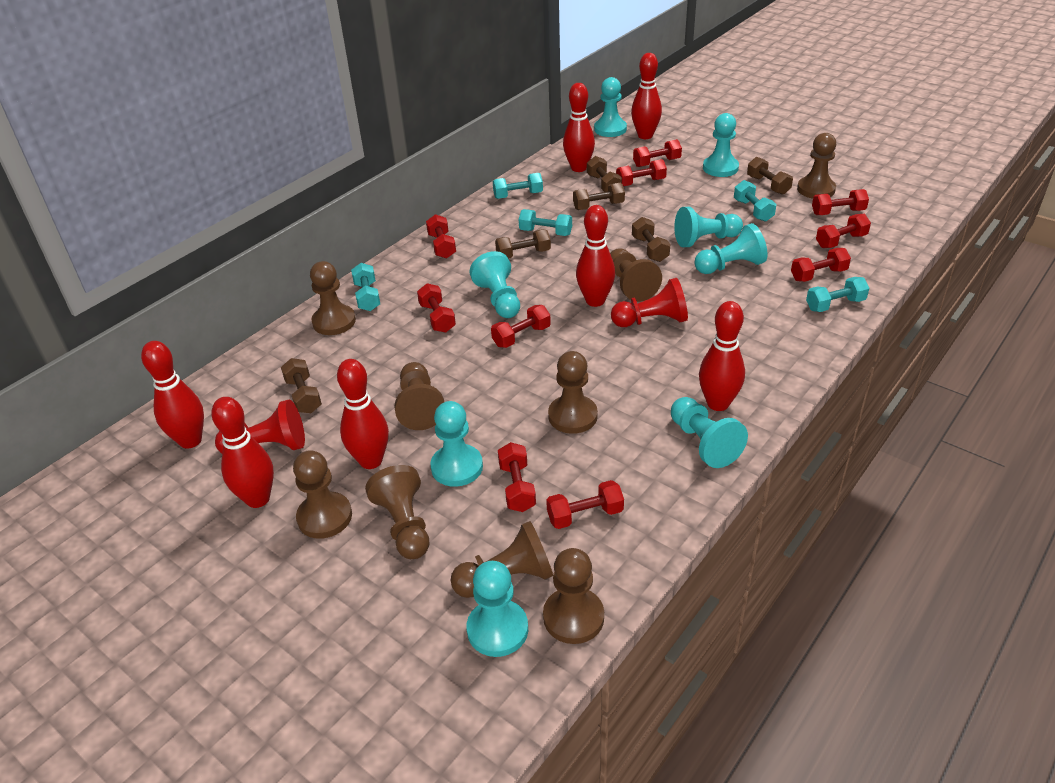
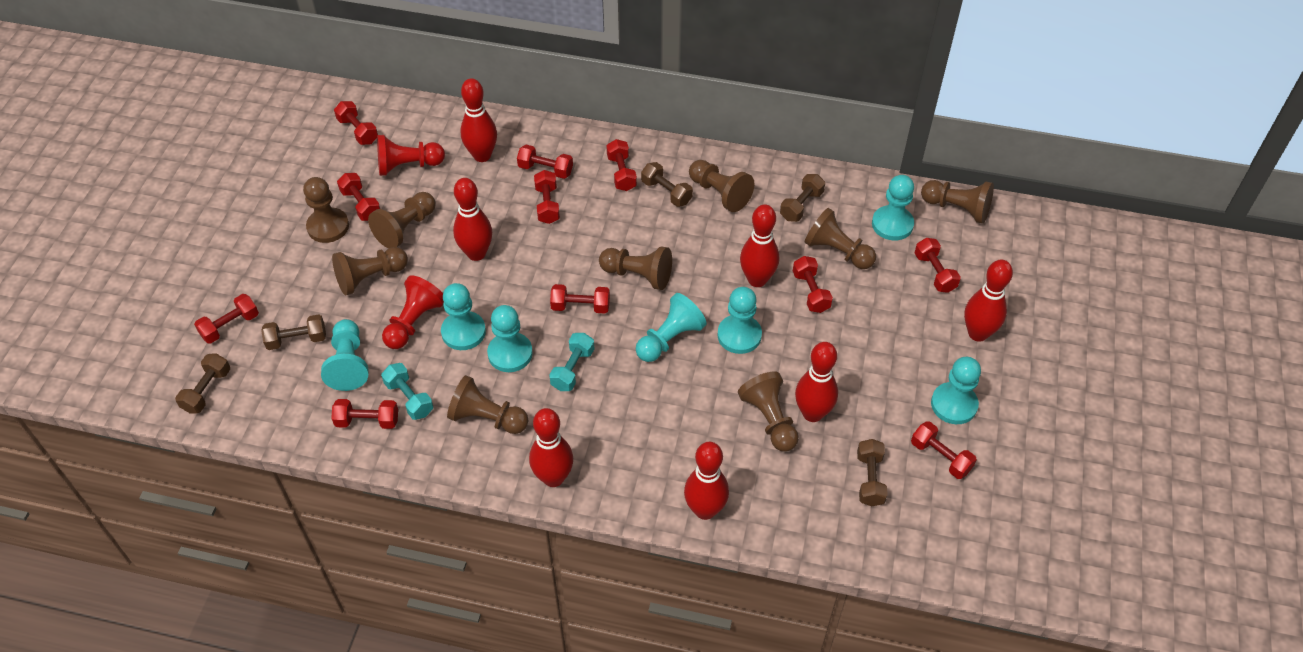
brown dumbbell: [281,358,322,413] [495,229,551,259] [573,183,625,210] [587,156,622,192] [632,217,670,262] [747,157,793,195] = 6 -> [175,353,230,414] [261,314,326,350] [641,162,693,207] [780,174,825,222] [857,439,888,506] = 5
red dumbbell: [417,283,456,333] [426,214,456,259] [491,305,551,348] [498,442,536,512] [546,480,624,529] [616,159,667,186] [633,139,682,167] [791,248,851,282] [812,189,869,215] [816,214,871,248] = 10 -> [194,294,259,344] [331,399,398,429] [334,101,378,145] [337,173,380,221] [517,145,573,179] [534,170,560,224] [550,284,610,314] [606,139,637,191] [793,256,833,313] [911,421,977,479] [915,238,961,293] = 11
turquoise dumbbell: [351,263,380,311] [493,173,543,199] [519,209,572,236] [734,180,776,222] [806,277,869,312] = 5 -> [381,363,433,420] [549,333,594,391] = 2
turquoise pawn: [430,401,483,487] [467,561,528,657] [470,251,520,318] [594,77,627,137] [671,397,748,468] [674,207,743,247] [694,223,768,274] [703,113,739,177] = 8 -> [321,319,368,391] [441,283,486,350] [487,305,533,372] [636,293,707,362] [717,287,762,354] [872,175,914,241] [931,357,981,424] = 7

